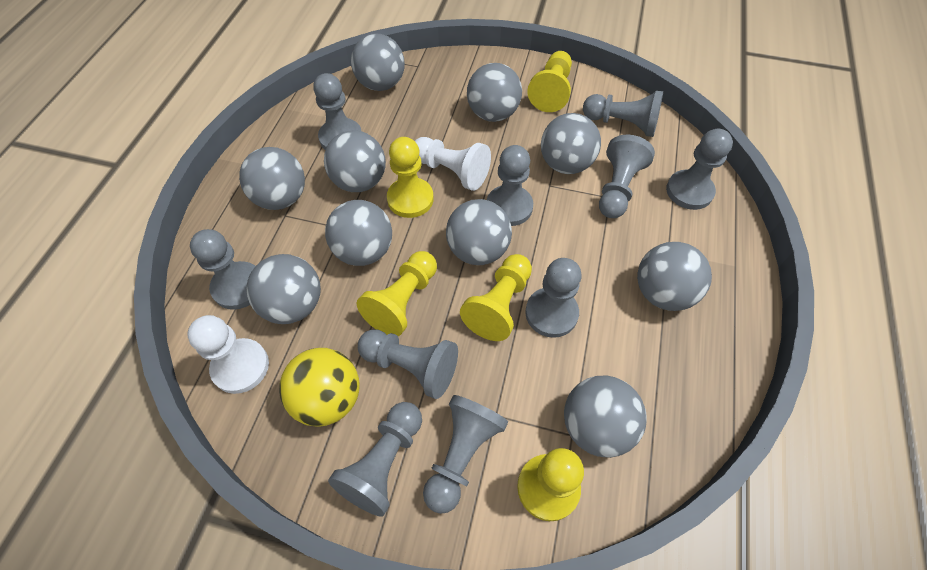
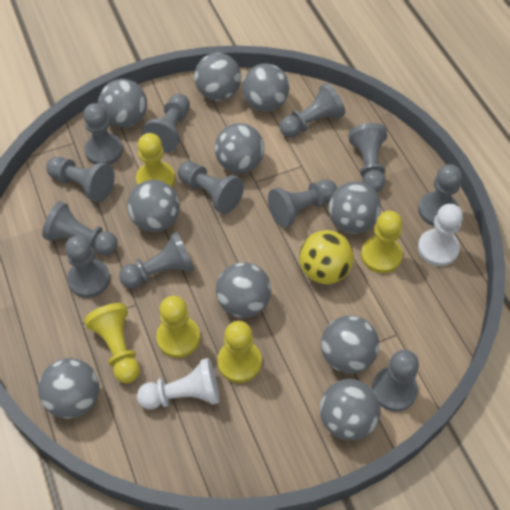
grey pawn: [190,229,255,310] [313,73,361,150] [328,402,422,517] [358,329,458,399] [423,395,508,514] [487,145,533,226] [525,258,581,338] [583,91,663,137] [599,135,655,218] [666,129,733,210] = 10 -> [42,201,118,255] [46,157,115,202] [65,235,110,298] [83,103,123,165] [119,232,195,289] [142,94,190,153] [178,161,244,214] [268,179,337,228] [280,83,345,138] [348,123,387,192] [372,350,419,412] [418,164,462,226] = 12

